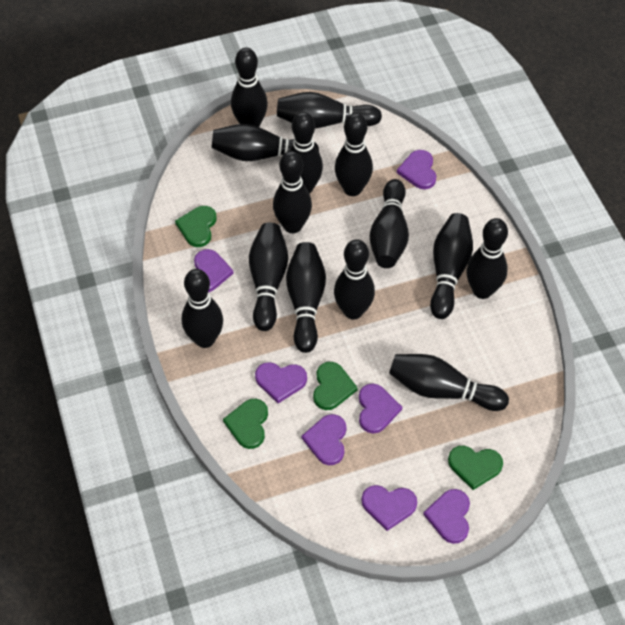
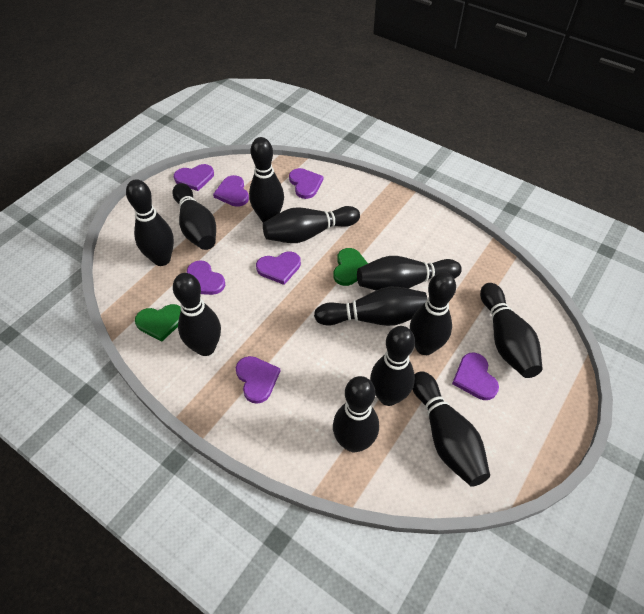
black bowling pin: [182,269,223,348] [212,124,319,161] [231,48,268,127] [249,222,288,331] [273,151,312,233] [277,92,382,128] [286,242,326,353] [289,112,323,194] [334,239,375,319] [335,113,373,196] [370,179,409,268] [389,354,509,411] [430,213,473,319] [467,218,508,299] = 14 -> [126,179,174,266] [172,183,216,250] [173,273,221,356] [249,137,284,222] [263,206,360,243] [314,287,427,326] [333,376,379,452] [357,256,462,291] [370,326,415,406] [410,272,456,355] [413,371,490,487] [480,283,543,378] = 12
green heart: [175,206,216,247] [223,399,268,449] [313,362,358,410] [448,445,503,490] = 4 -> [135,304,181,342] [333,248,368,286] = 2

